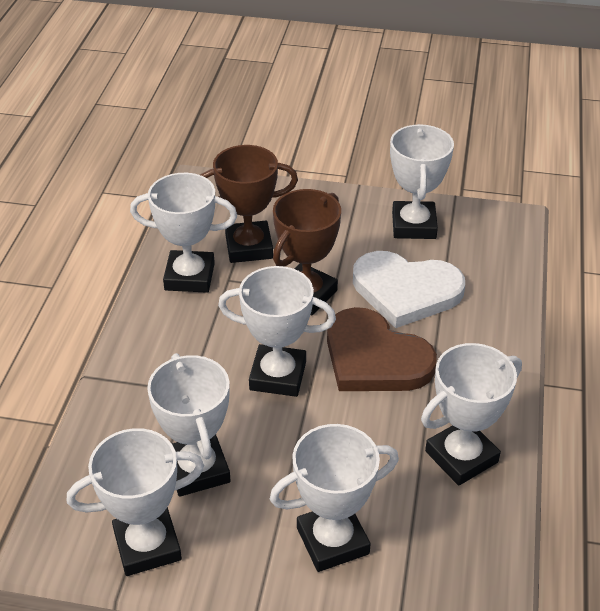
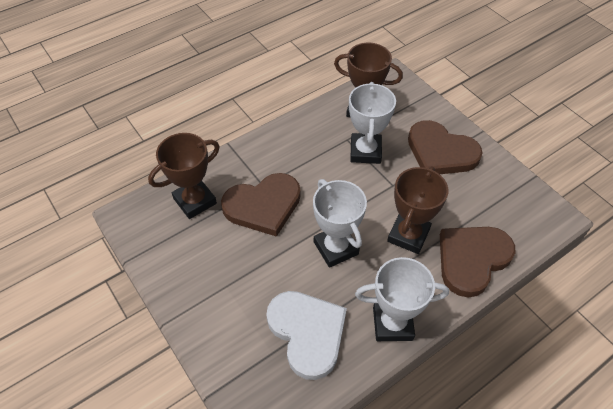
brown heart: [327,307,437,391] = 1 -> [221,173,301,237] [408,120,483,174] [440,227,515,297] = 3
brown trophy: [201,145,298,263] [273,189,341,315] = 2 -> [148,133,220,219] [334,43,403,118] [387,166,448,254] = 3
white trophy: [67,428,204,576] [130,173,237,293] [147,353,231,497] [218,266,336,397] [270,424,399,572] [390,124,454,239] [421,343,522,486] = 7 -> [313,179,367,268] [349,82,396,164] [355,257,449,341] = 3

